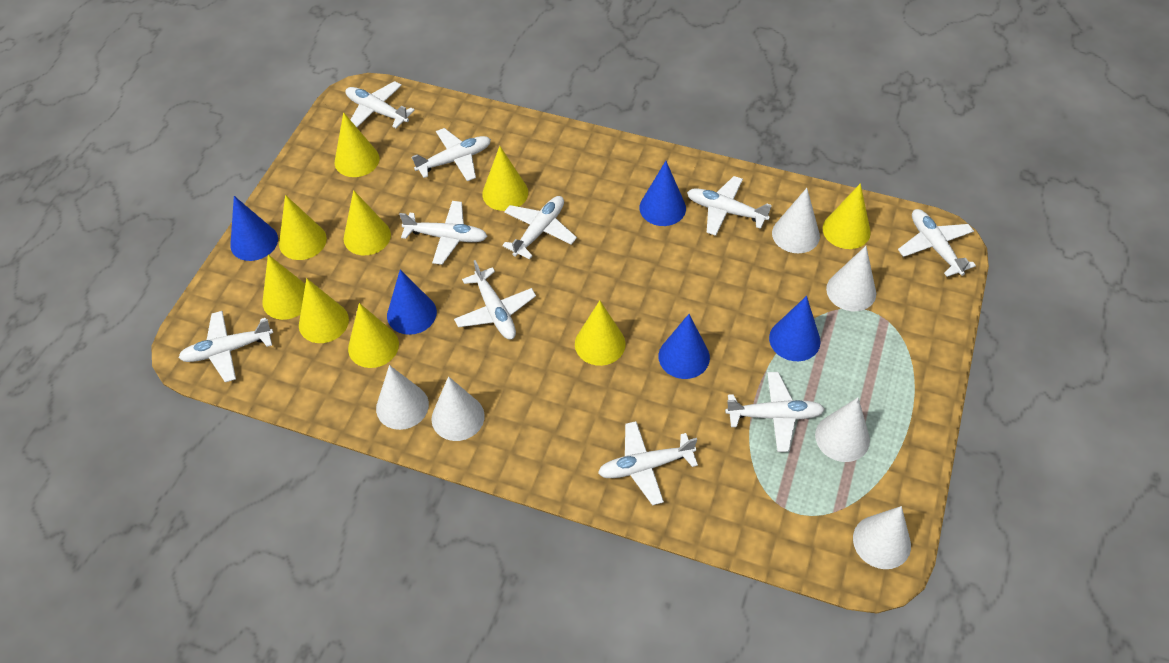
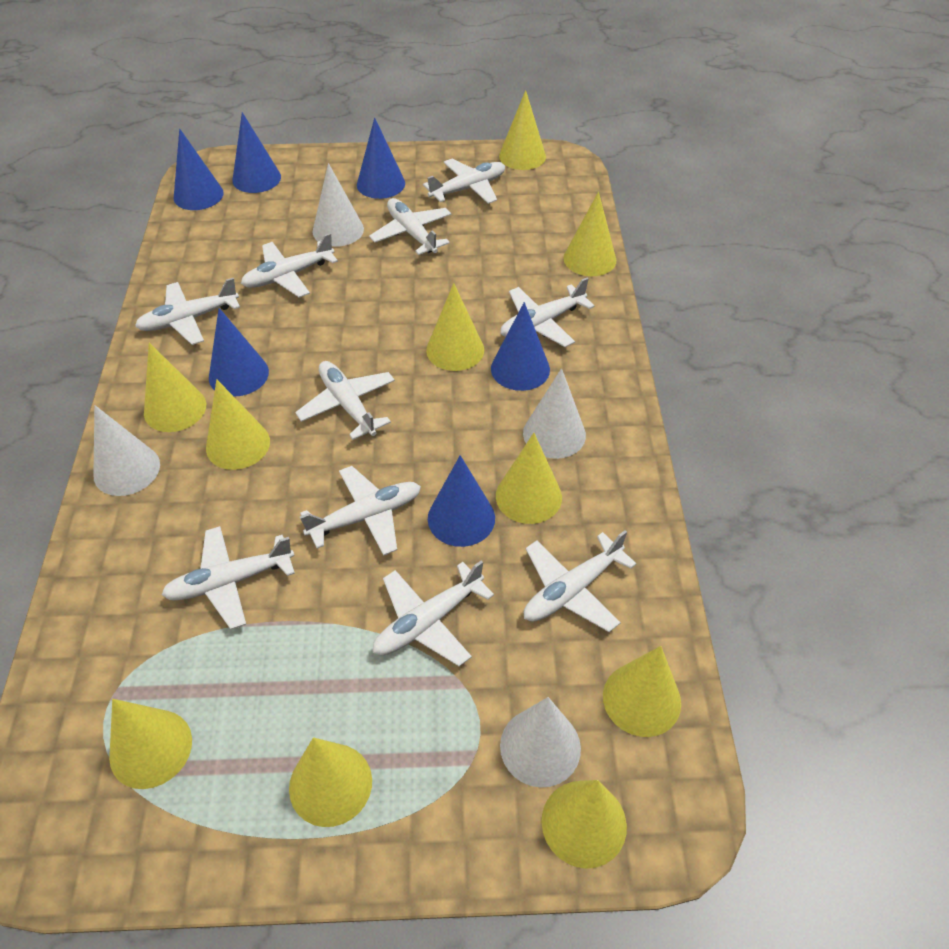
blue cone: [230,196,278,261] [387,270,437,335] [639,161,686,226] [658,314,710,379] [769,296,821,361] = 5 -> [174,129,224,210] [209,308,269,397] [232,112,281,193] [357,117,405,199] [428,455,495,547] [491,302,550,391] = 6
white cone: [376,365,429,430] [431,376,485,441] [772,188,820,253] [815,398,870,462] [826,246,876,311] [853,506,911,569] = 6 -> [94,405,160,496] [312,163,364,247] [500,697,581,788] [523,368,586,459] = 4
yellow cone: [262,255,305,320] [279,195,327,260] [299,278,349,343] [335,112,379,177] [344,190,391,255] [348,303,399,368] [482,146,528,211] [575,300,626,366] [823,183,871,249] = 9 -> [109,699,192,789] [144,343,206,432] [206,379,270,470] [289,737,372,827] [426,283,484,371] [496,433,562,524] [499,90,546,170] [541,780,627,869] [563,192,616,276] [603,646,681,737] = 10

